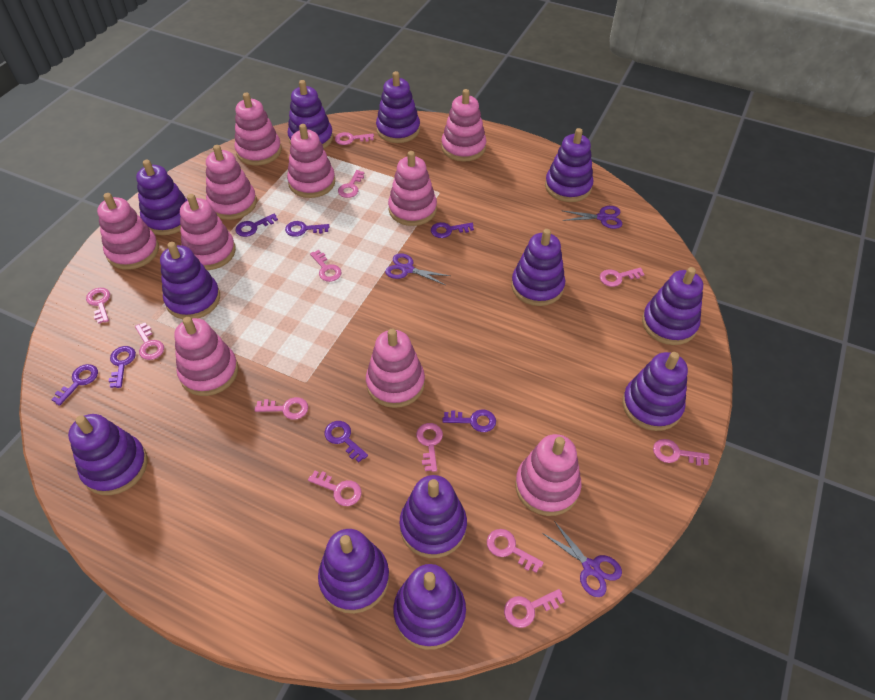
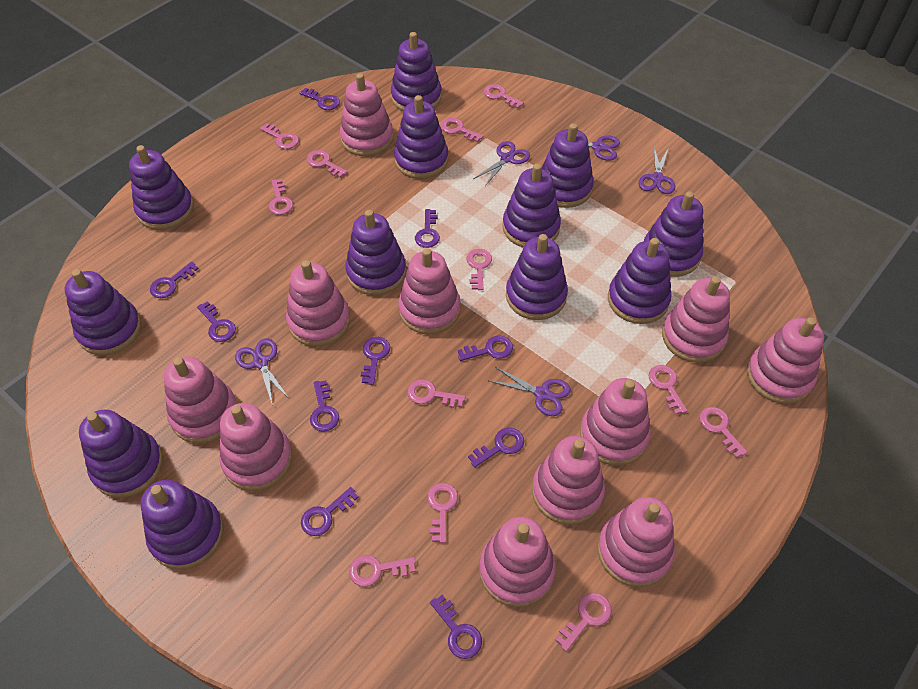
pink stacking toy: [97,193,159,270] [174,317,238,396] [180,194,236,270] [206,145,257,220] [234,93,282,165] [287,124,335,198] [366,329,425,408] [388,151,437,226] [441,89,486,162] [515,434,581,516] = 10 -> [164,357,237,443] [219,403,292,491] [286,260,350,347] [340,73,393,156] [398,248,461,334] [479,517,556,607] [532,436,605,525] [580,378,651,466] [597,497,675,587] [662,276,730,363] [747,317,824,404] = 11
purple key: [51,364,98,406] [109,346,136,388] [236,214,278,237] [285,221,329,237] [324,421,368,462] [431,222,474,238] [442,410,496,432] = 7 -> [150,261,199,298] [197,301,236,342] [299,88,340,110] [301,487,359,536] [310,380,339,432] [361,337,390,385] [415,209,440,248] [430,595,482,659] [458,336,513,361] [468,428,524,468] = 10
purple scissors: [385,253,450,285] [542,521,622,597] [562,206,623,229] = 3 -> [235,338,289,406] [473,141,530,186] [489,367,571,416] [556,133,620,161] [639,147,675,194] = 5

